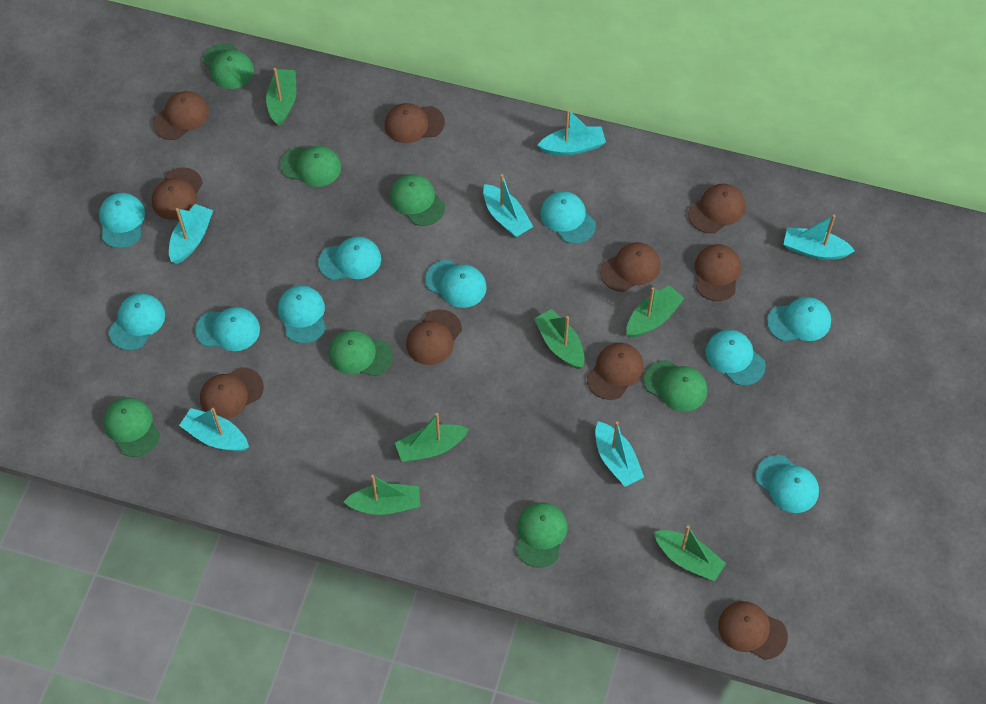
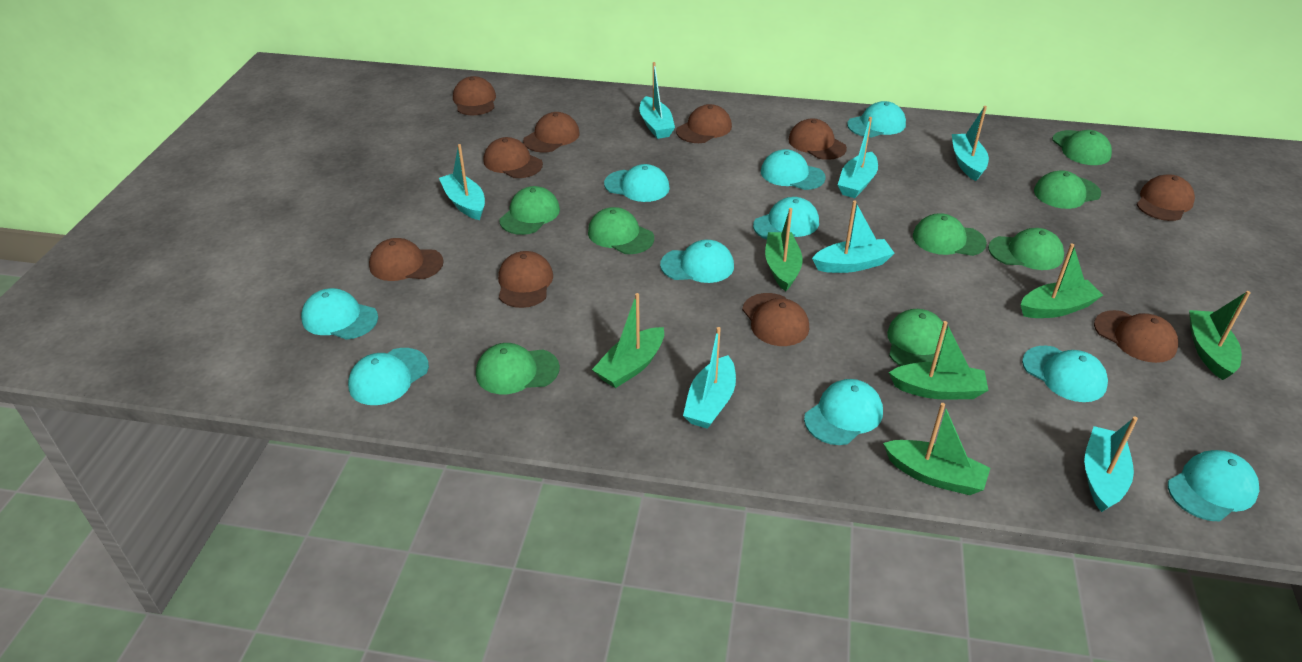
green cap: [104,398,160,457] [203,43,254,89] [280,146,341,187] [328,330,393,376] [390,174,445,226] [516,502,567,568] [644,360,707,412] = 7 -> [476,343,560,394] [499,186,560,235] [588,207,654,254] [887,309,946,366] [913,213,987,256] [988,228,1064,270] [1034,170,1101,209] [1053,130,1112,165] = 8
turquoise boat: [169,204,213,264] [179,408,249,452] [483,174,533,237] [537,109,606,156] [595,421,644,487] [783,215,855,260] = 6 -> [439,144,485,220] [640,62,675,139] [683,327,736,429] [812,200,895,273] [838,117,878,198] [952,106,989,181] [1084,417,1138,512] = 7

